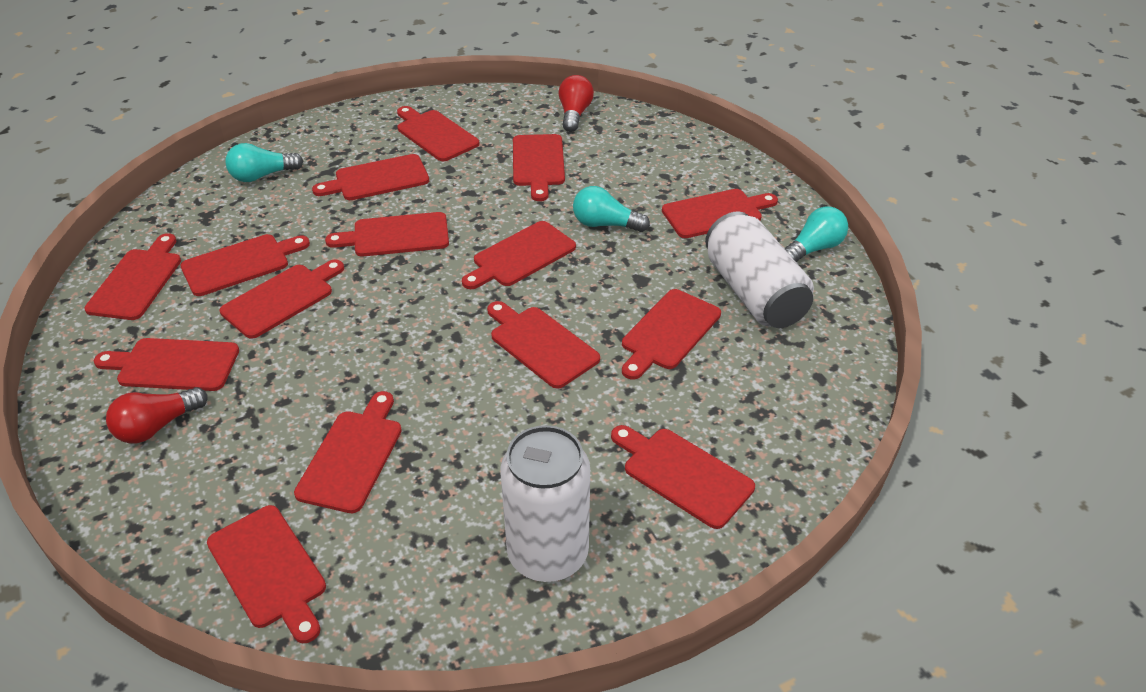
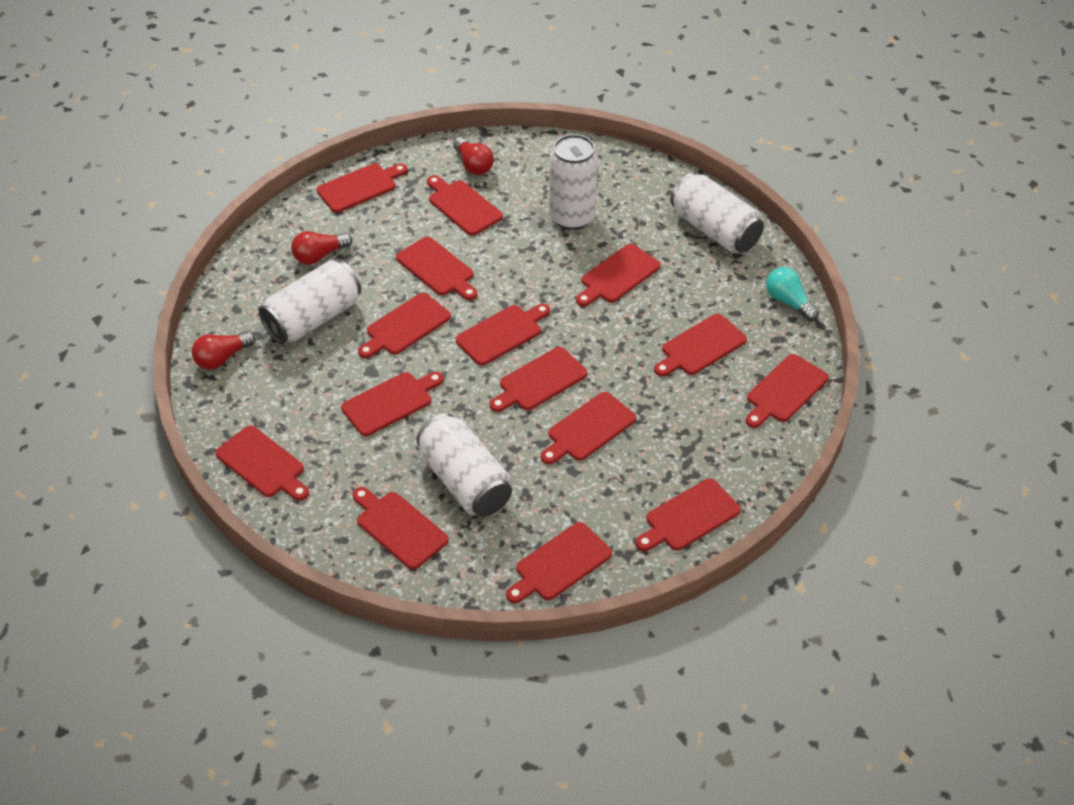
red light bulb: [106,387,207,444] [559,75,594,132] = 2 -> [192,331,256,370] [291,231,352,265] [453,137,494,175] = 3
turquoise light bulb: [226,143,303,182] [573,186,650,232] [785,207,848,262] = 3 -> [766,267,819,321] = 1
white can: [500,425,590,582] [705,211,814,328] = 2 -> [259,260,361,344] [416,413,512,517] [549,134,598,230] [670,173,764,253] = 4

